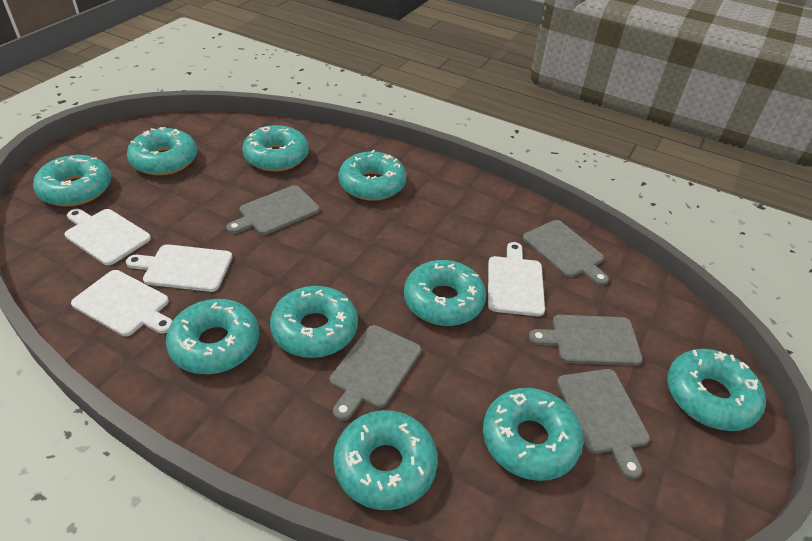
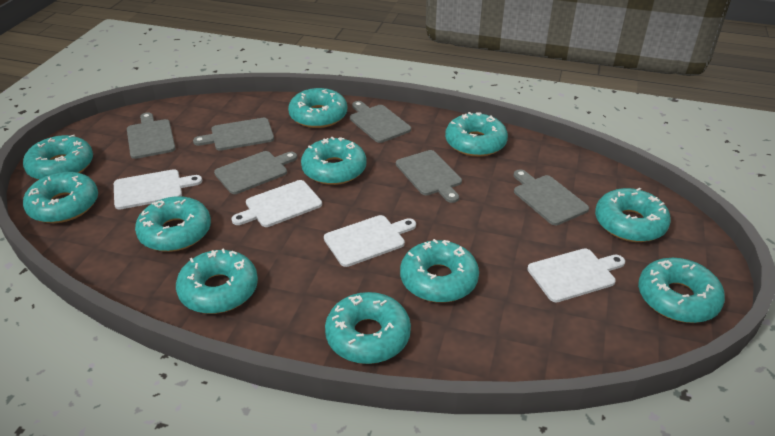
grey cutting board: [226,185,320,235] [330,325,421,421] [523,220,609,286] [529,315,643,366] [557,369,650,479] = 5 -> [127,112,176,159] [193,118,274,151] [214,151,297,194] [350,101,411,143] [396,150,462,203] [514,169,589,225] = 6
turquoise donut: [33,155,111,206] [127,127,197,175] [166,299,259,374] [242,125,309,171] [270,286,358,358] [333,410,438,510] [339,150,406,201] [404,260,486,326] [483,388,583,481] [667,349,766,431] = 10 -> [23,135,93,180] [23,172,98,223] [135,196,211,252] [176,248,258,314] [288,88,347,128] [301,137,367,185] [325,292,411,364] [400,239,479,303] [445,112,508,157] [595,188,671,242] [638,258,725,323] = 11

